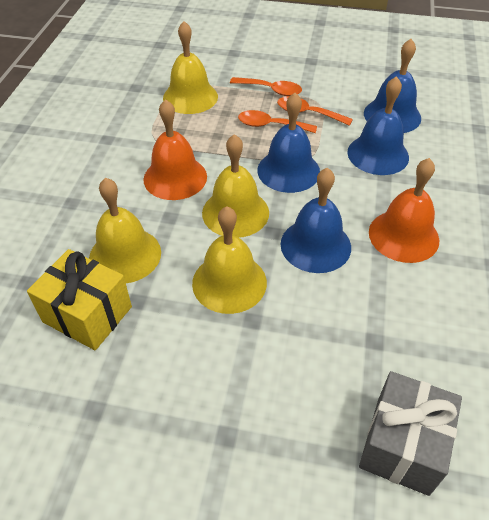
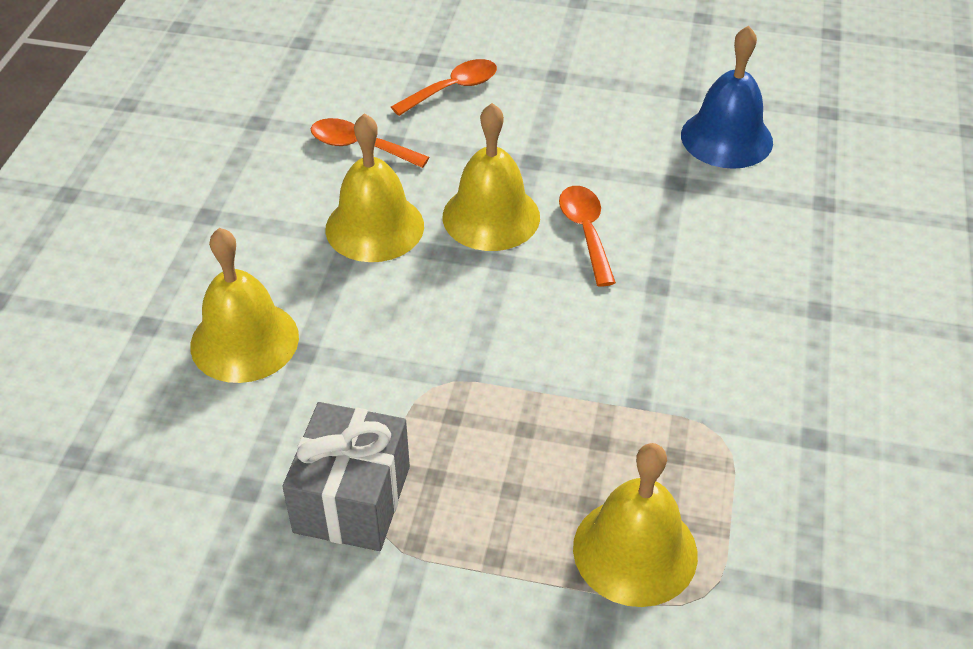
blue bell: [257,93,320,193] [280,167,351,273] [347,76,409,175] [364,39,421,133] = 4 -> [681,25,773,169] = 1
orange bell: [143,99,207,200] [369,158,439,263] = 2 -> none = 0
yellow gift: [27,249,132,350] = 1 -> none = 0

